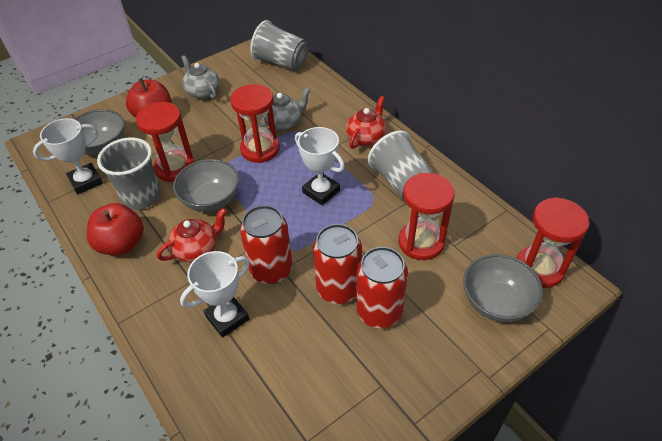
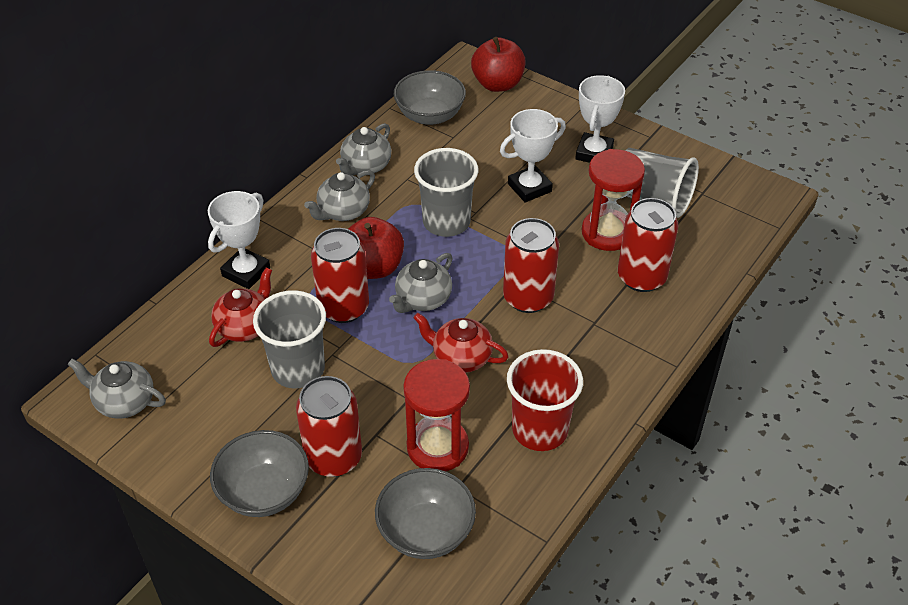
grey teapot: [181,55,220,99] [259,87,311,130] = 2 -> [68,359,166,419] [304,170,375,221] [336,123,391,175] [389,253,453,313] = 4
red can: [240,205,293,284] [313,224,362,304] [356,247,408,328] = 3 -> [296,376,362,477] [311,228,369,323] [503,218,559,313] [618,198,678,292] = 4
red cup: none = 0 -> [507,349,583,451] = 1
red hourglass: [136,102,194,182] [230,84,280,163] [399,173,455,260] [517,197,589,288] = 4 -> [403,359,470,471] [582,149,645,251] = 2

